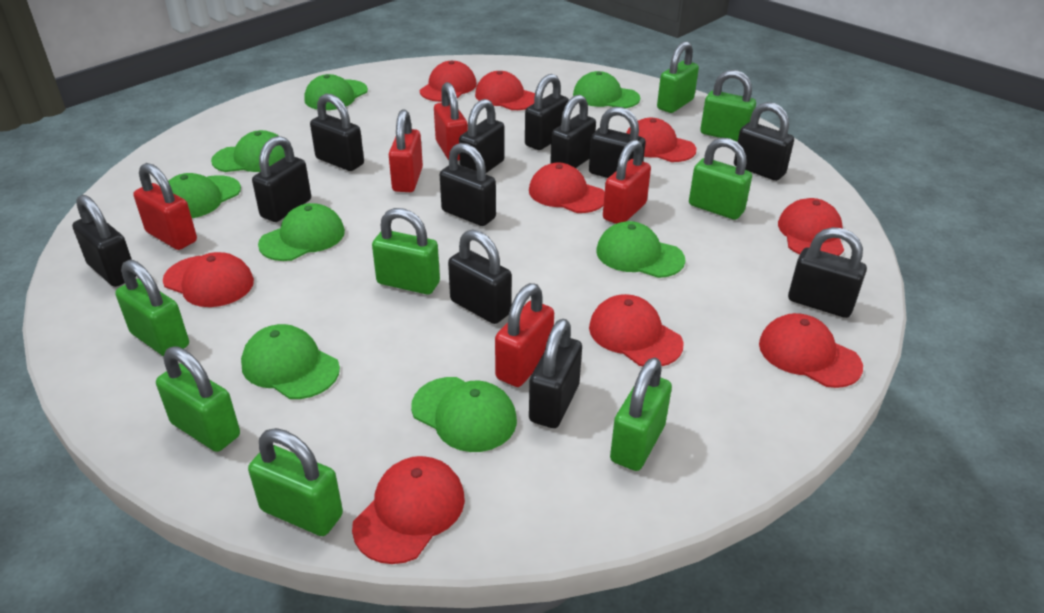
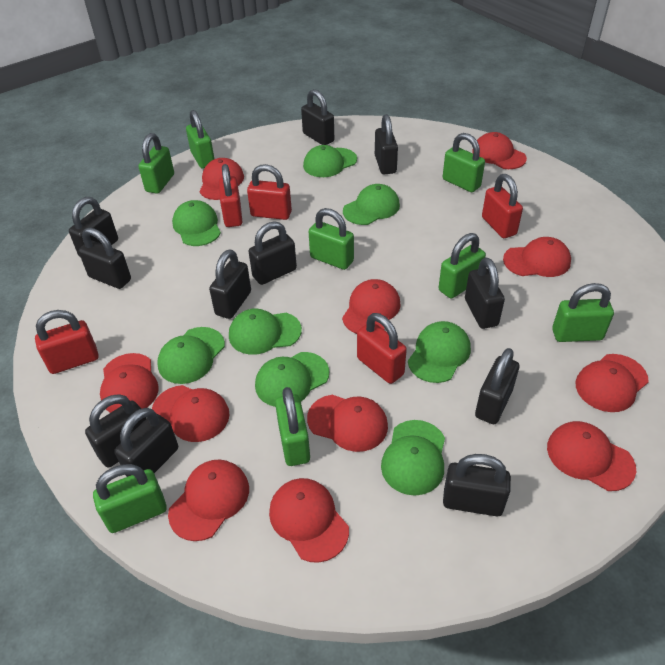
black padlock: [72,195,136,287] [252,136,311,222] [310,94,364,171] [440,143,496,226] [448,229,512,324] [459,99,505,173] [525,74,569,150] [529,319,582,428] [550,95,596,168] [589,107,646,178] [734,102,794,181] [788,227,867,318] = 12 -> [69,197,118,257] [79,228,131,289] [85,394,147,467] [114,408,178,477] [209,249,251,319] [248,221,297,285] [301,89,334,145] [375,114,398,174] [443,454,511,516] [465,257,505,329] [475,348,519,424] = 11
red cap: [163,252,254,307] [352,456,465,564] [420,61,477,102] [475,71,535,110] [529,163,605,213] [589,294,683,366] [626,118,696,162] [759,313,863,388] [778,198,844,256] = 9 -> [100,353,159,413] [152,385,230,442] [168,460,249,541] [199,158,244,200] [269,478,349,563] [307,395,388,452] [342,279,401,334] [472,132,527,169] [503,237,571,277] [547,421,636,491] [576,354,649,412] = 11

